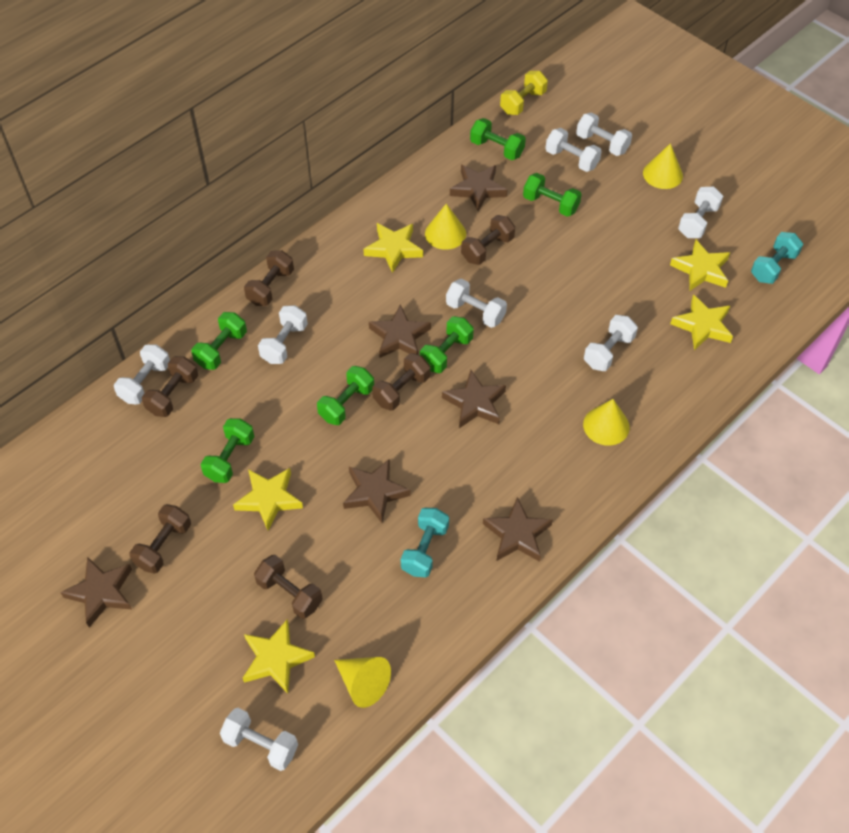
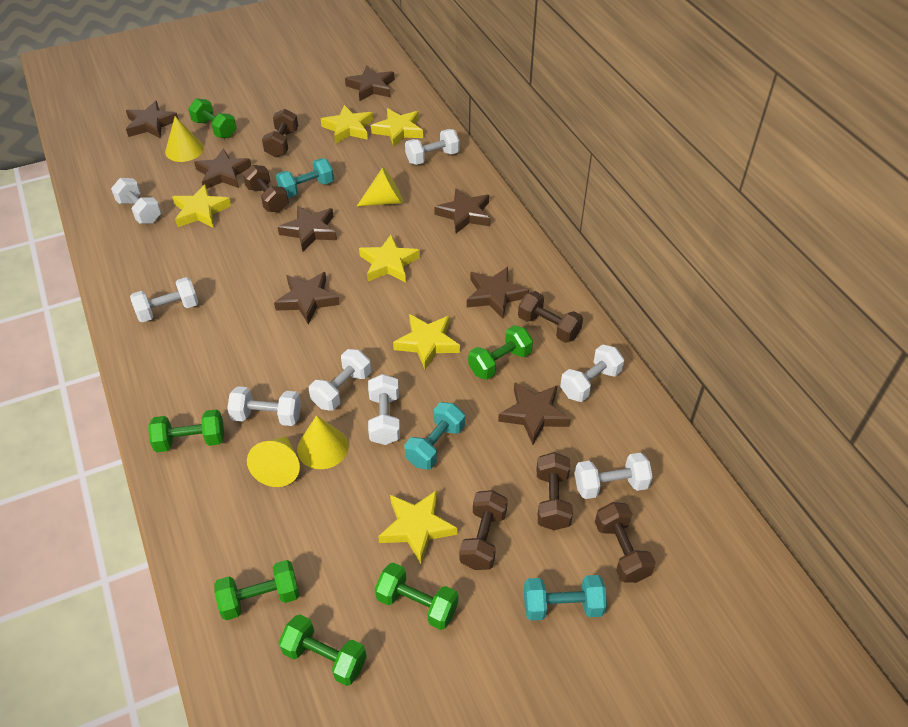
brown star: [60,557,132,627] [343,459,411,523] [369,304,431,358] [442,370,506,428] [450,165,507,212] [483,497,553,562] = 6 -> [126,101,178,139] [194,148,251,189] [274,272,340,324] [278,205,337,252] [345,66,394,101] [434,188,490,233] [467,267,529,319] [498,382,571,445] = 8
turquoise dumbbell: [401,508,449,577] [751,232,803,284] = 2 -> [276,158,334,198] [404,402,465,470] [524,575,607,621] = 3
yellow dumbbell: [500,71,548,115] = 1 -> none = 0
yellow star: [233,468,303,531] [243,619,315,694] [364,223,423,273] [670,240,730,291] [670,294,733,350] = 5 -> [172,184,231,228] [321,105,373,144] [359,235,420,282] [371,108,423,147] [378,490,457,564] [393,314,460,369] = 6

